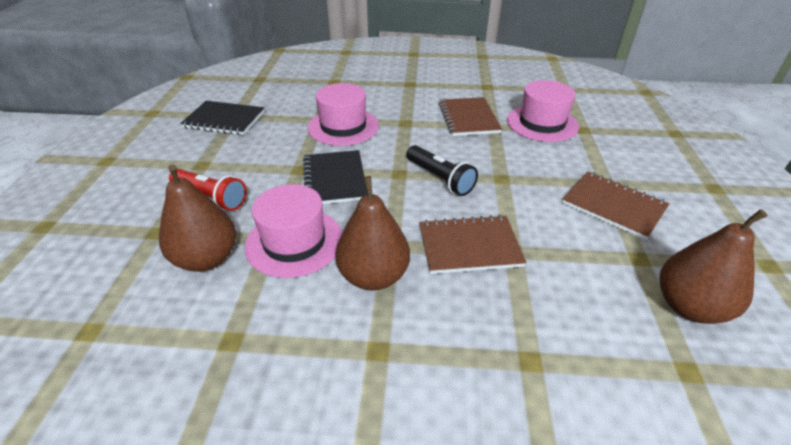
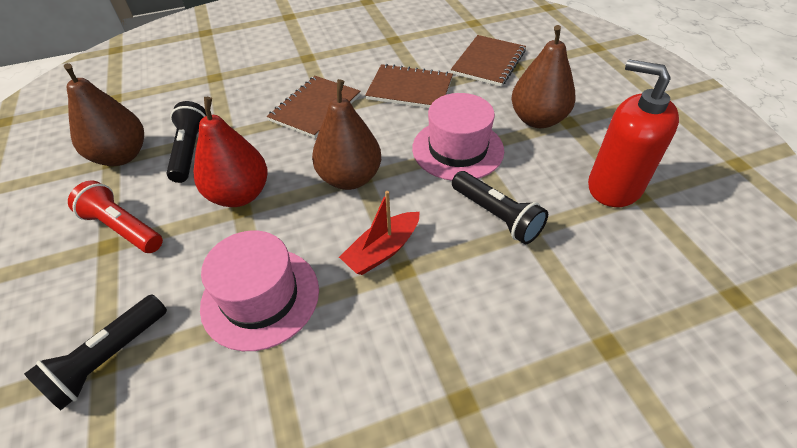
black flashlight: [407,145,478,196] = 1 -> [24,295,167,410] [167,101,207,183] [452,171,548,244] = 3
black notebook: [180,101,265,135] [303,150,367,204] = 2 -> none = 0
pink hat: [245,184,342,278] [308,83,379,146] [507,80,579,142] = 3 -> [200,231,319,351] [412,93,504,181] = 2
red boat: none = 0 -> [339,191,420,275] = 1
red pear: none = 0 -> [194,97,268,207] = 1
red soap dispenser: none = 0 -> [588,59,679,207] = 1

